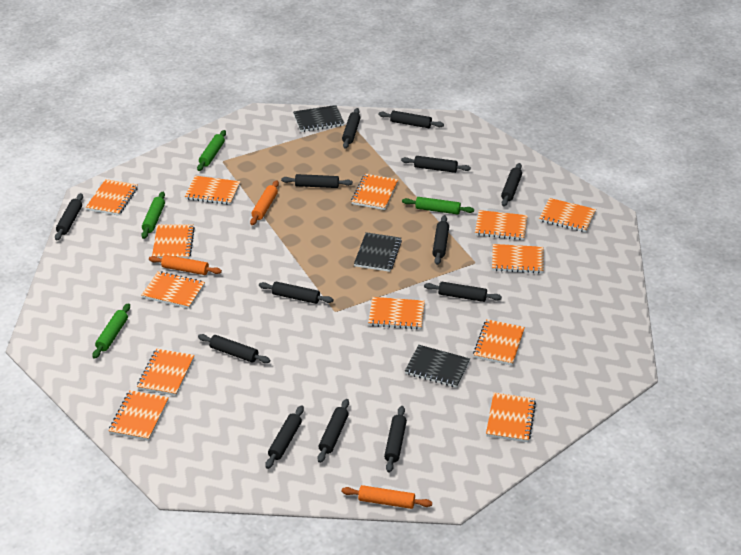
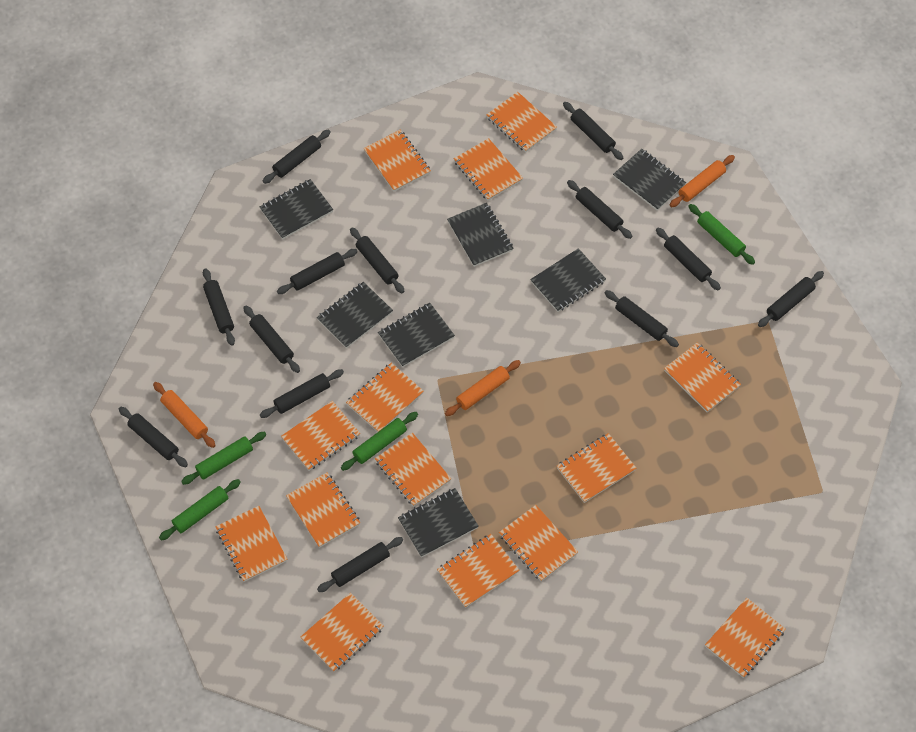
black notebook: [293,105,344,132] [354,232,402,272] [405,345,470,388] = 3 -> [260,179,333,239] [317,282,393,348] [378,303,455,367] [398,488,479,557] [447,203,514,267] [530,248,606,312] [613,149,686,211] = 7
orange notebook: [86,179,138,216] [109,390,169,441] [137,349,195,396] [141,271,205,309] [152,224,195,259] [184,176,240,205] [351,174,398,210] [368,297,425,330] [473,319,525,366] [475,210,528,240] [486,393,536,442] [492,244,544,274] [539,198,596,232] = 13 -> [215,506,287,582] [281,401,360,471] [286,472,360,548] [301,593,384,672] [346,363,424,432] [363,130,431,192] [375,433,451,507] [437,534,520,608] [454,138,523,201] [486,92,557,152] [499,505,578,581] [557,433,637,503] [664,342,741,412] [705,598,786,678] = 14

